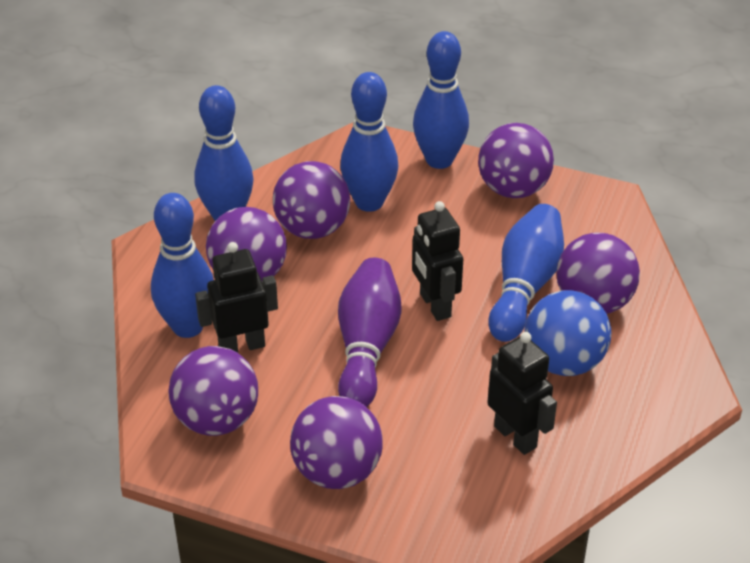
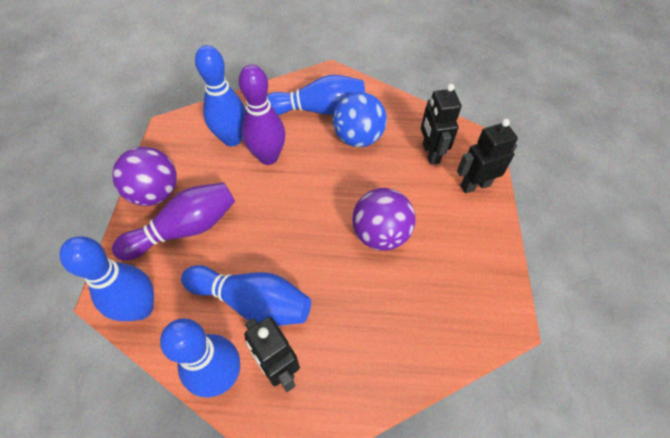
purple ball: [168,346,258,436] [206,207,287,283] [273,161,350,239] [290,396,383,489] [478,123,554,198] [556,233,640,314] = 6 -> [112,147,177,206] [352,188,415,251] = 2
purple bowling pin: [338,258,402,407] = 1 -> [112,182,235,261] [238,65,286,165] = 2

